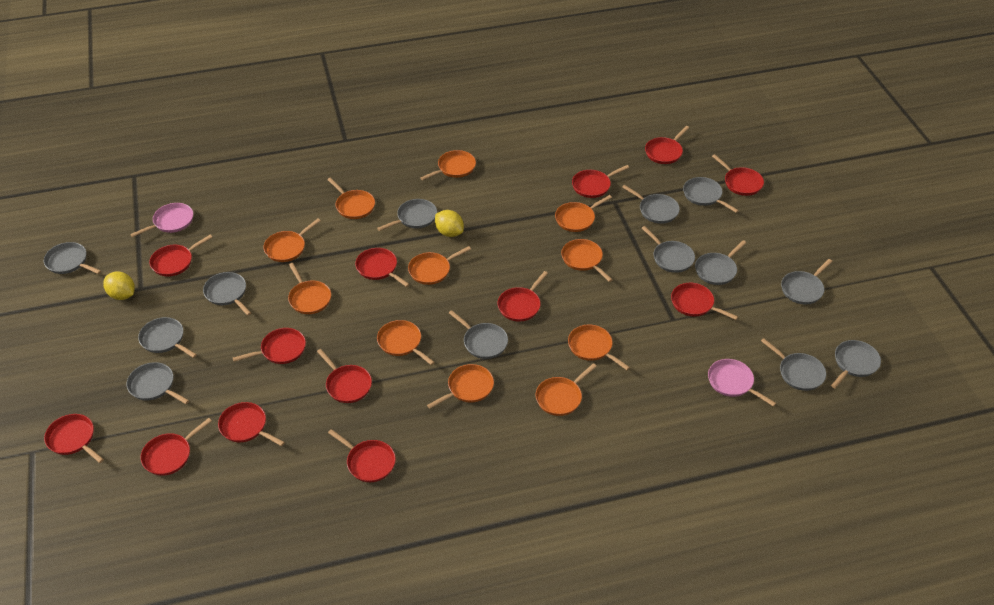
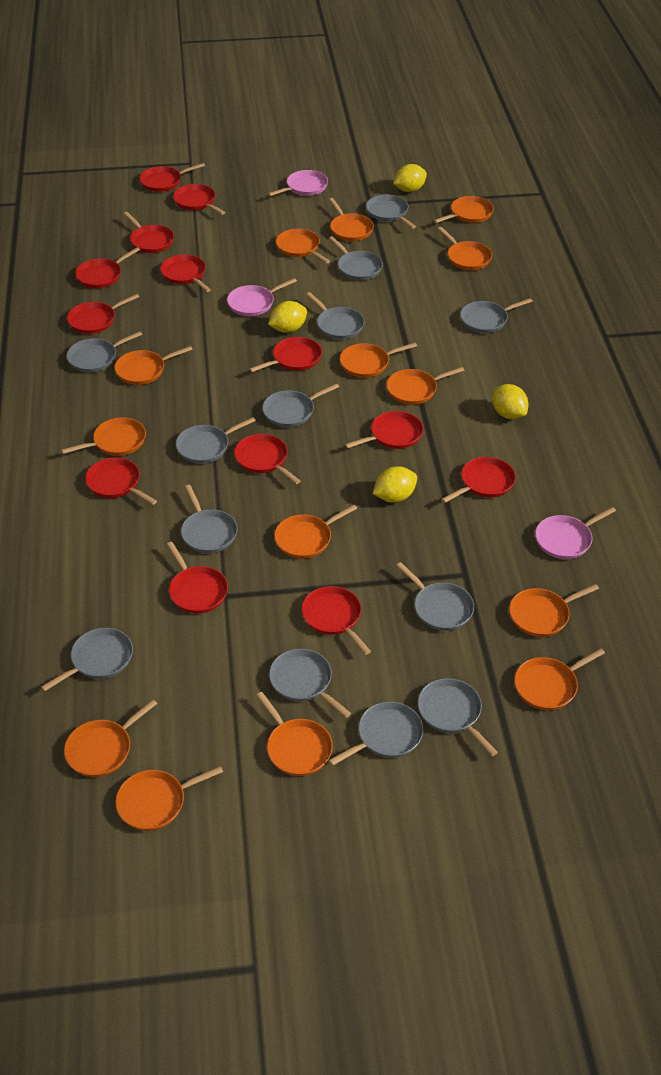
orange pan: [263,219,321,262] [288,263,331,314] [327,178,375,219] [377,320,435,365] [408,246,471,285] [420,150,476,180] [427,364,494,409] [536,363,597,416] [555,195,612,232] [561,239,613,282] [568,325,630,370] = 11 -> [61,417,146,456] [64,699,157,777] [115,346,193,385] [115,766,223,831] [256,692,333,776] [274,505,357,559] [276,229,330,264] [329,198,374,241] [340,343,417,378] [387,367,464,405] [434,196,494,223] [438,227,492,270] [509,584,599,637] [514,648,605,710] = 14
pink pan: [130,203,193,237] [708,359,776,407] = 2 -> [227,278,297,316] [268,170,328,196] [535,507,616,559] = 3
yellow lemon: [103,272,135,300] [435,210,464,237] = 2 -> [268,301,307,333] [373,466,417,502] [393,164,427,192] [492,384,528,419] = 4

